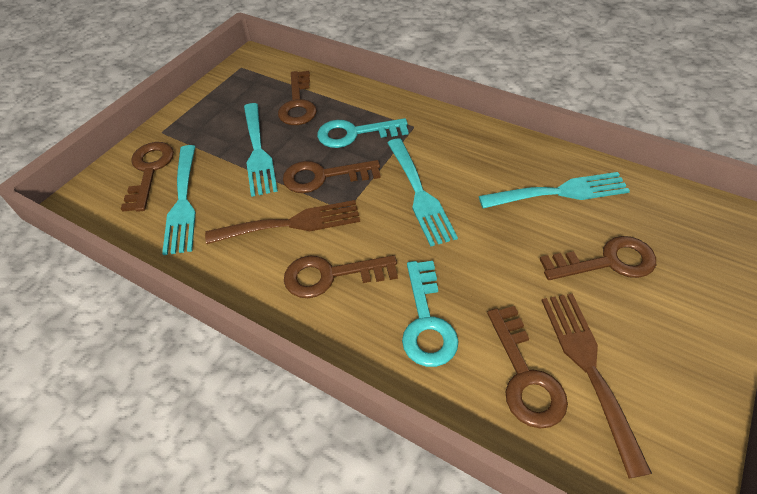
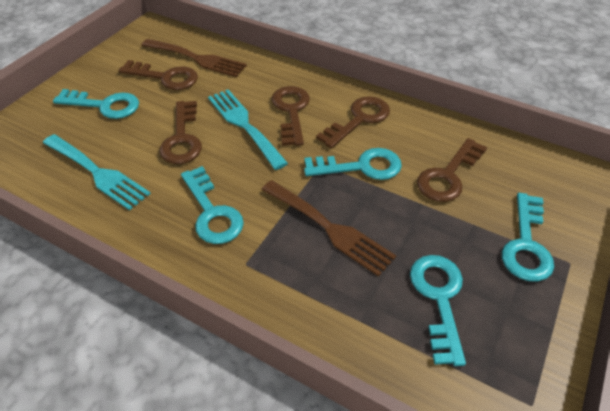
brown key: [121,142,174,212] [278,71,317,125] [283,160,381,193] [284,255,398,298] [487,306,568,429] [539,236,656,280] = 6 -> [118,60,198,90] [159,101,202,164] [271,86,310,146] [316,96,390,148] [417,138,487,202] = 5
turquoise fork: [162,145,196,255] [244,103,278,197] [388,138,458,247] [479,172,630,208] = 4 -> [43,134,151,210] [208,89,288,170] = 2
turquoise key: [317,118,409,148] [402,261,459,367] = 2 -> [53,89,139,119] [181,166,244,244] [304,148,402,180] [410,255,466,366] [502,193,554,282] = 5

